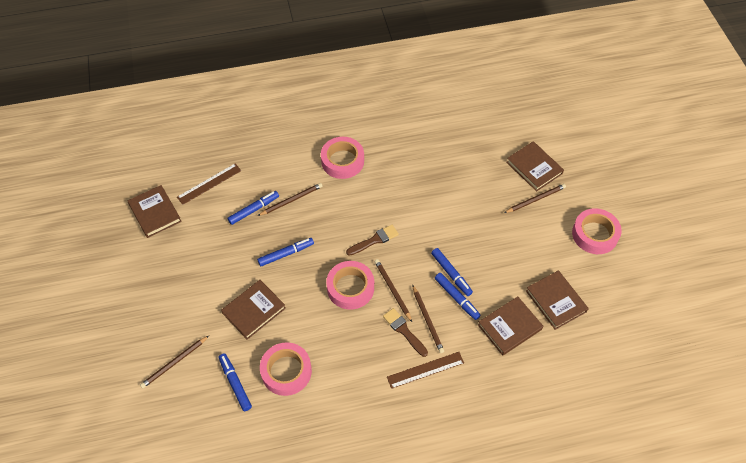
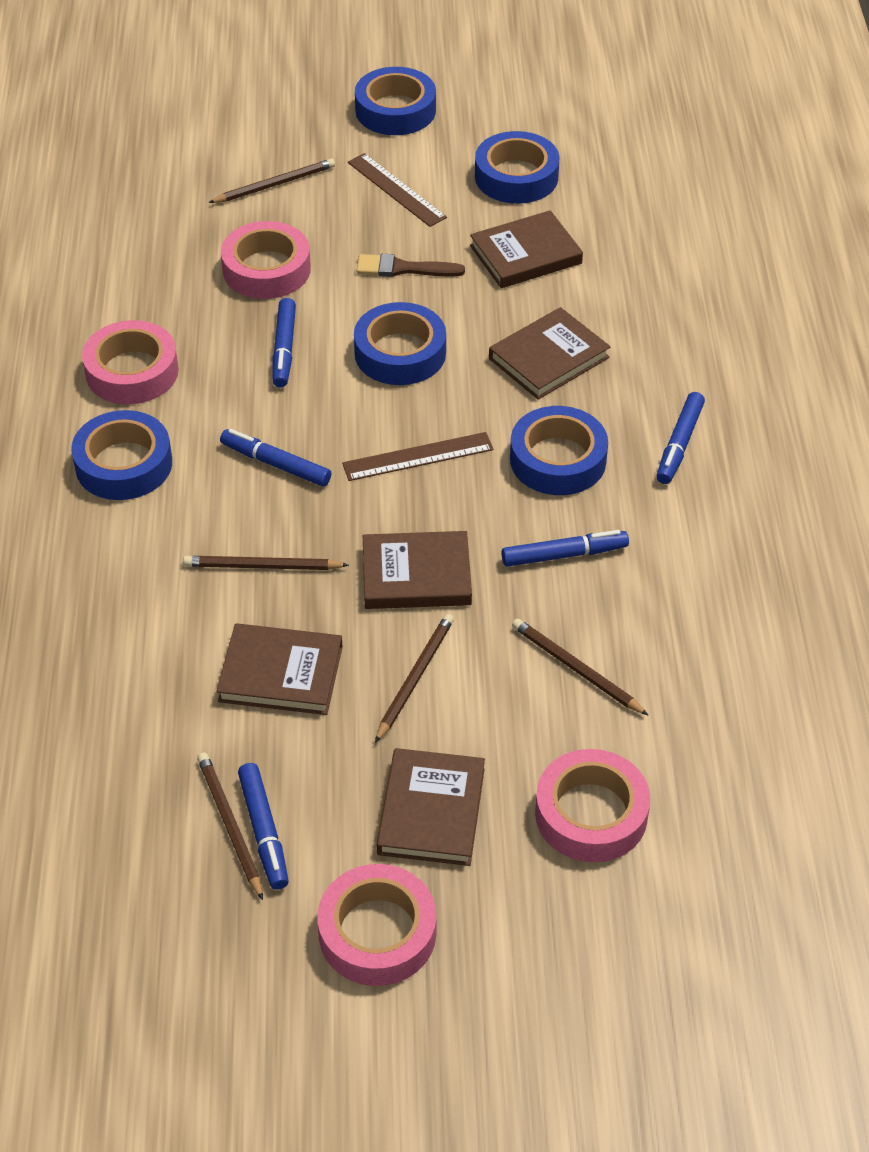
blue tape: none = 0 -> [71,410,172,500] [354,302,446,385] [355,67,436,135] [475,131,559,204] [510,406,608,495] = 5
brown brush: [346,225,399,256] [383,308,428,357] = 2 -> [356,254,465,277] = 1

